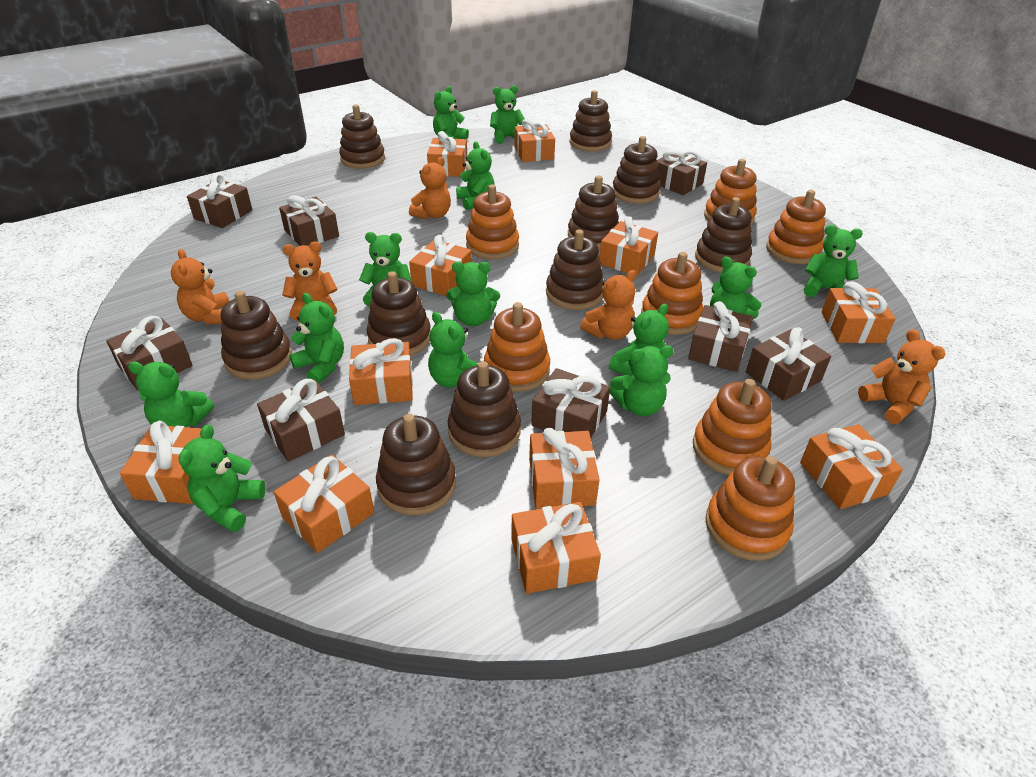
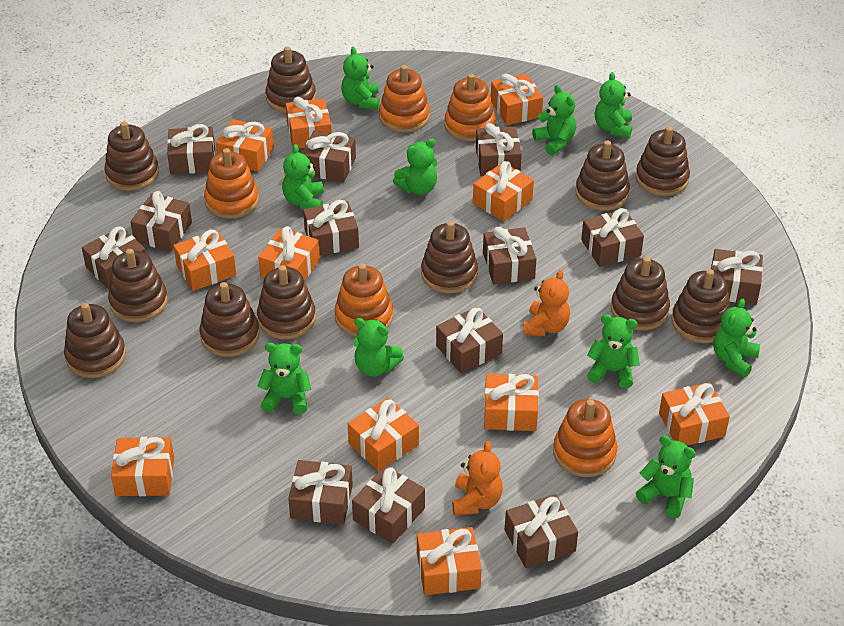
brown gift: [106,316,193,390] [187,174,252,228] [257,379,345,462] [279,195,339,246] [531,368,610,438] [657,149,707,195] [688,301,753,372] [746,327,831,401] = 8 -> [82,227,146,289] [130,191,192,251] [167,124,215,174] [288,460,353,524] [302,131,356,182] [303,200,359,255] [352,466,425,544] [436,307,503,373] [476,123,522,176] [483,227,537,284] [505,494,578,568] [581,208,644,267] [711,249,763,305] = 13
brown stacking toy: [221,291,292,380] [339,104,385,169] [367,271,431,356] [376,414,456,515] [448,361,521,457] [546,230,604,310] [568,175,619,249] [569,90,612,152] [612,136,661,204] [695,197,752,272] = 10 -> [64,303,126,378] [104,121,159,191] [108,249,168,322] [200,282,260,357] [257,265,316,339] [266,46,316,113] [421,221,478,294] [575,141,630,211] [611,257,670,330] [636,126,690,196] [672,269,730,343] = 11
green teddy bear: [128,362,214,427] [179,424,266,532] [289,293,344,384] [359,232,412,307] [428,312,478,388] [433,86,469,139] [446,261,500,326] [456,141,495,210] [490,85,525,144] [609,304,669,376] [610,345,674,416] [710,257,761,319] [804,225,863,297] = 13 -> [257,343,311,414] [282,144,324,210] [341,47,380,110] [353,318,404,377] [393,139,437,195] [532,85,576,155] [587,314,640,388] [595,72,632,138] [636,435,696,518] [713,299,760,378] = 10
orange stacking toy: [466,184,519,259] [484,302,550,392] [641,252,703,335] [693,379,772,475] [704,159,757,225] [705,456,795,561] [766,190,826,264] = 7 -> [204,148,259,219] [335,264,393,337] [379,65,430,133] [444,74,496,141] [553,399,617,477] = 5
orange teddy bear: [171,249,229,325] [282,242,338,321] [409,157,451,219] [580,270,637,340] [858,329,945,424] = 5 -> [452,441,503,515] [523,270,570,336] = 2

